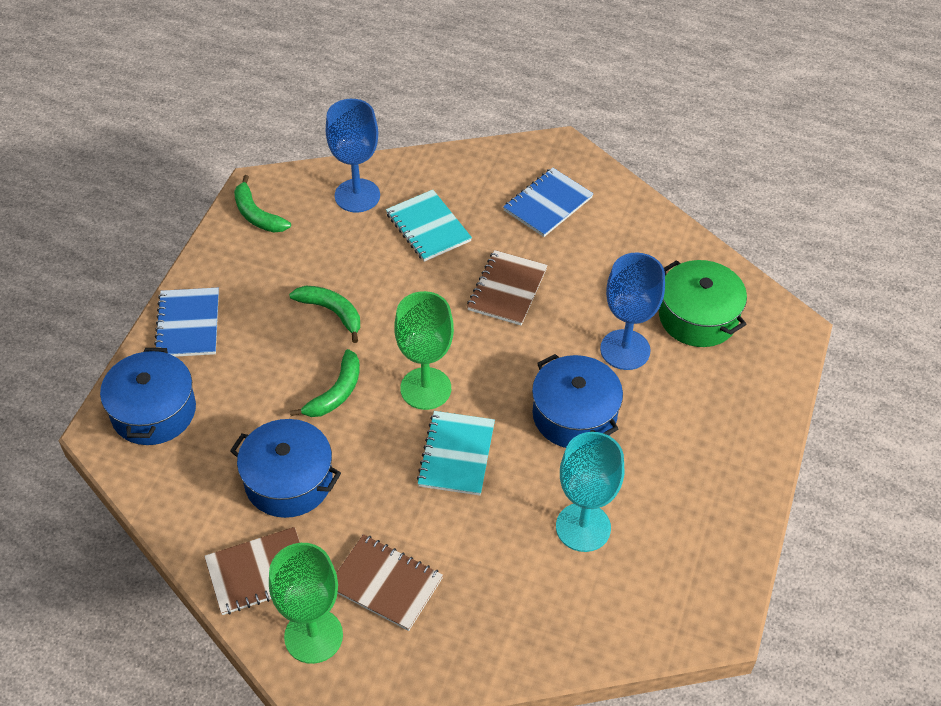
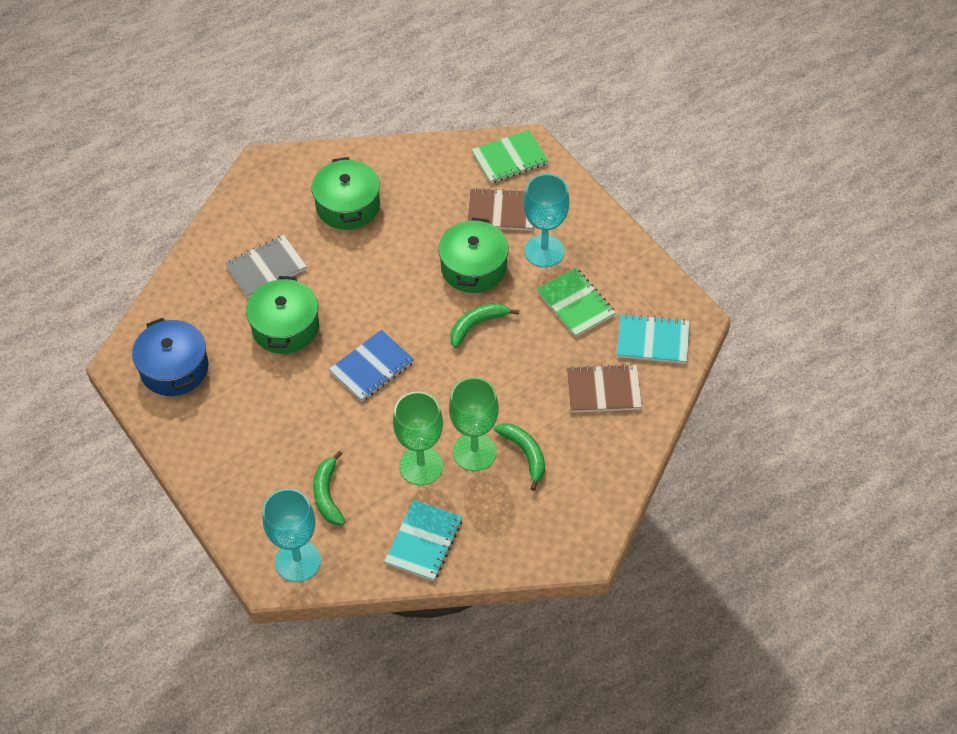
blue goblet: [326,99,380,212] [600,253,665,370] = 2 -> none = 0
blue notebook: [154,288,219,357] [503,168,594,237] = 2 -> [329,330,414,402] = 1
blue pot: [100,348,196,445] [230,419,341,518] [532,354,623,448] = 3 -> [132,318,209,396] = 1
brown notebook: [204,527,300,615] [336,534,443,631] [467,250,548,325] = 3 -> [468,188,534,231] [567,364,642,412] = 2
green notebook: none = 0 -> [472,130,549,184] [537,268,616,337] = 2
green pot: [659,260,747,347] = 1 -> [246,276,319,354] [312,157,380,230] [438,218,509,293] = 3
grey notebook: none = 0 -> [225,235,307,298] = 1
turquoise goblet: [556,432,624,552] = 1 -> [262,488,321,582] [524,174,569,267] = 2

